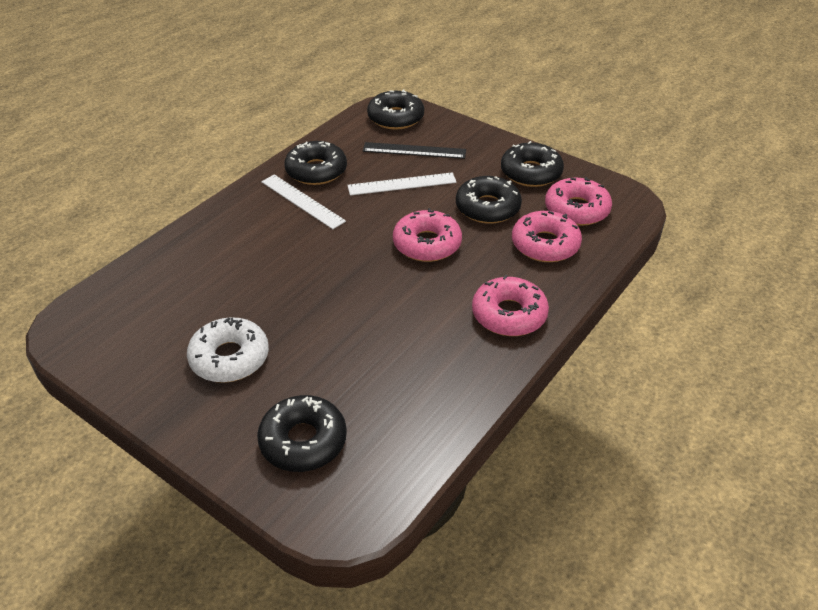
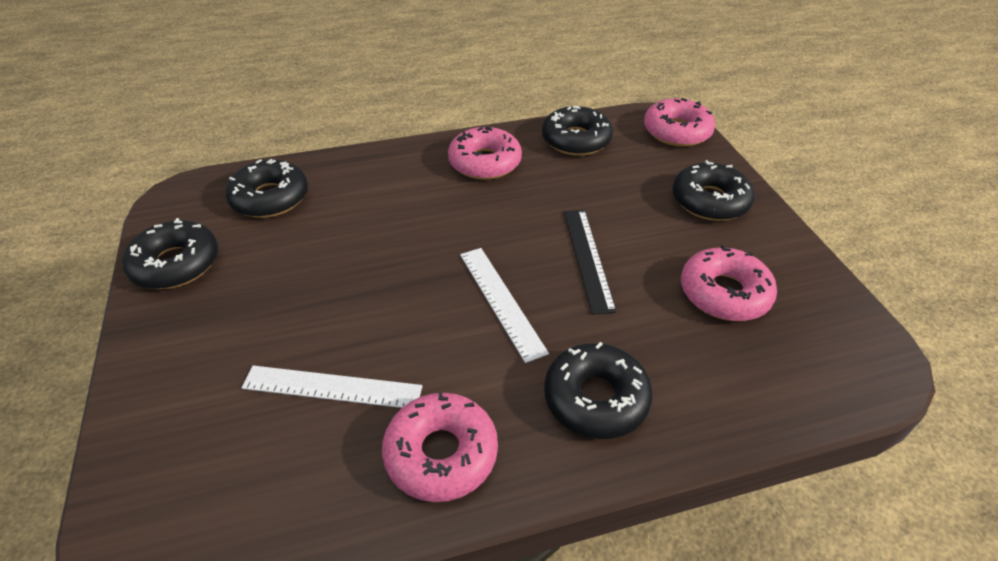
white donut: [187,317,269,383] = 1 -> none = 0

